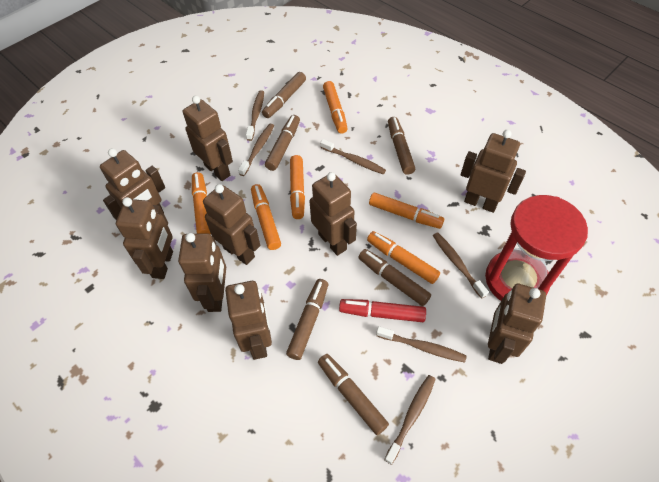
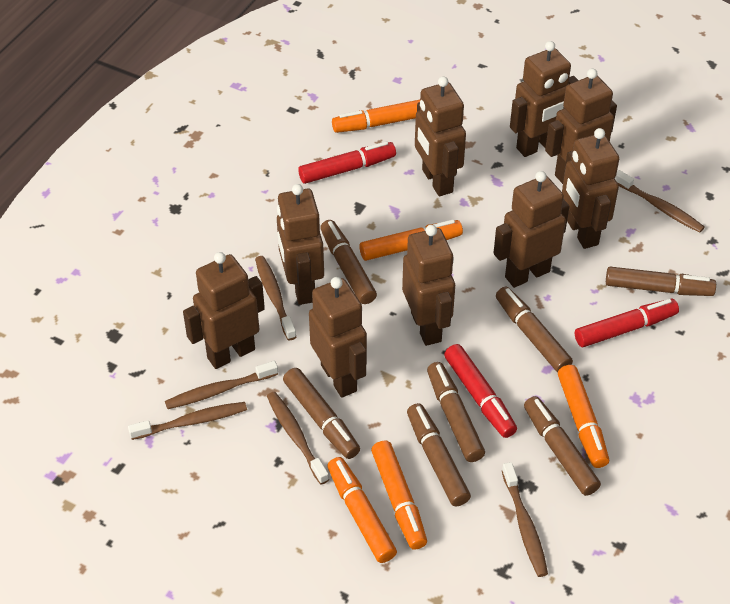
brown marker: [262,72,306,118] [265,115,300,171] [286,279,328,360] [318,354,389,435] [358,249,431,306] [388,117,415,175] = 6 -> [283,368,360,459] [320,220,377,304] [407,403,471,506] [427,362,485,462] [496,287,573,372] [524,396,601,496] [606,267,716,296] = 7
orange marker: [192,172,211,234] [251,184,281,250] [290,155,305,219] [323,81,348,134] [367,231,440,284] [369,192,444,229] = 6 -> [327,457,397,563] [332,100,420,133] [359,220,463,261] [371,440,427,550] [558,365,609,468] = 5
red hourglass: [485,195,588,301] = 1 -> none = 0
red marker: [339,299,426,322] = 1 -> [298,141,396,184] [444,344,517,438] [575,298,679,347] = 3

